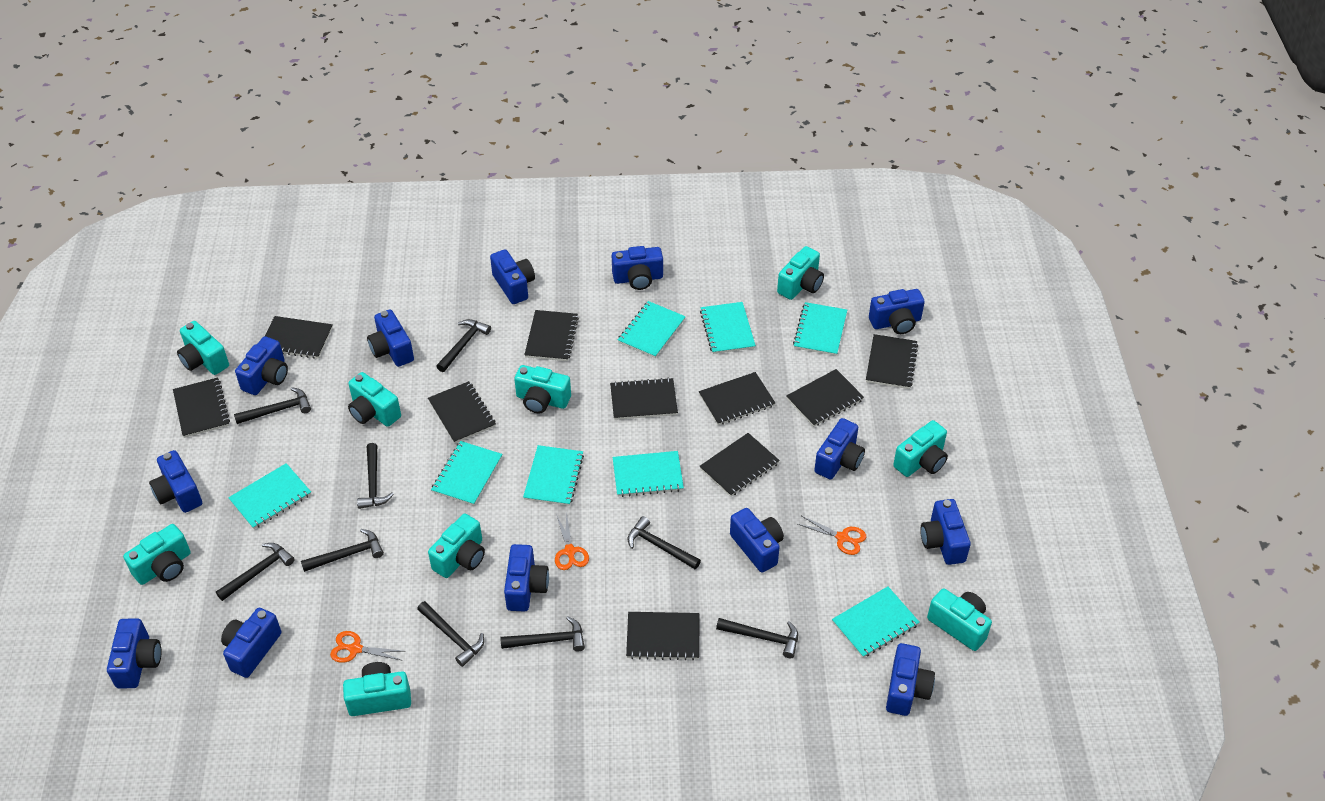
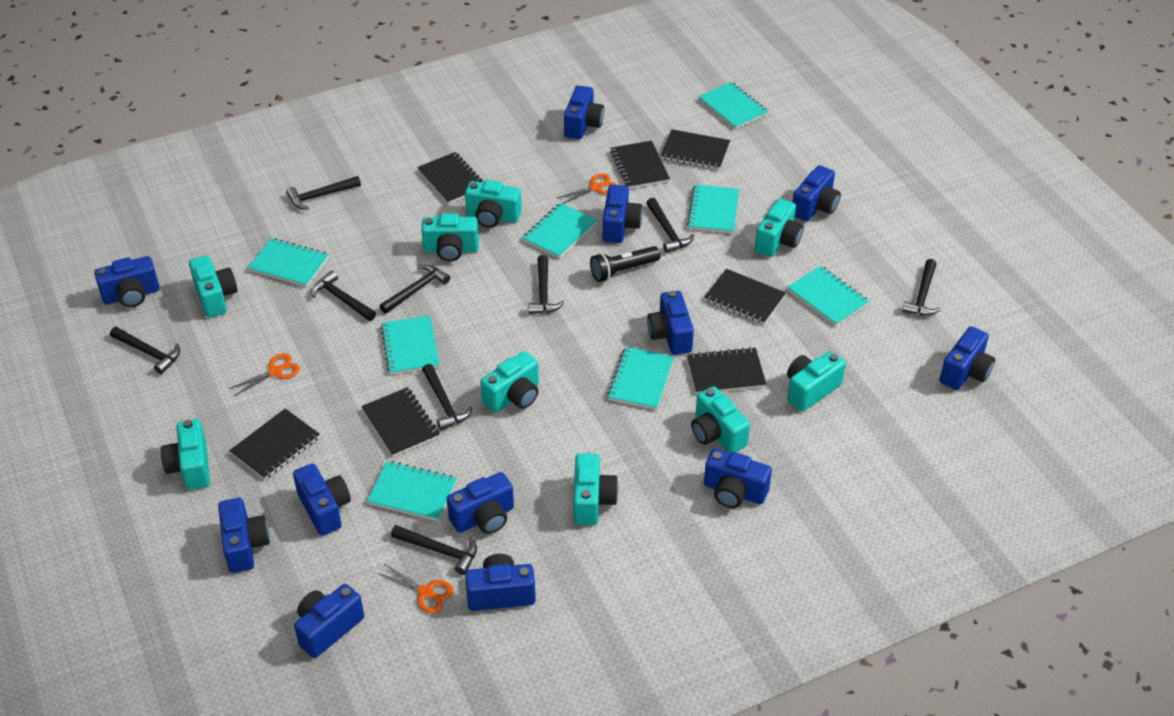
black flashlight: none = 0 -> [590,246,660,282] = 1
black notebook: [173,377,230,438] [265,316,333,359] [428,381,496,444] [524,310,579,361] [610,378,678,420] [626,612,700,660] [699,372,775,425] [699,433,780,497] [786,369,864,427] [866,334,918,389] = 10 -> [229,409,320,480] [361,387,440,457] [417,152,485,204] [610,140,670,189] [660,129,730,170] [687,347,766,394] [704,269,786,324] = 7
blue camera: [107,618,161,688] [149,450,202,513] [221,608,281,678] [235,336,288,395] [367,309,414,367] [490,249,535,304] [504,544,549,612] [612,246,663,290] [730,508,784,573] [815,418,865,480] [869,289,925,334] [886,643,935,716] [920,499,971,565] = 13 -> [94,256,160,307] [218,498,270,573] [293,463,351,536] [294,584,364,658] [447,472,514,534] [465,554,536,611] [564,85,604,139] [603,185,643,243] [647,291,694,355] [704,449,772,508] [793,165,841,222] [940,326,995,390] = 12

